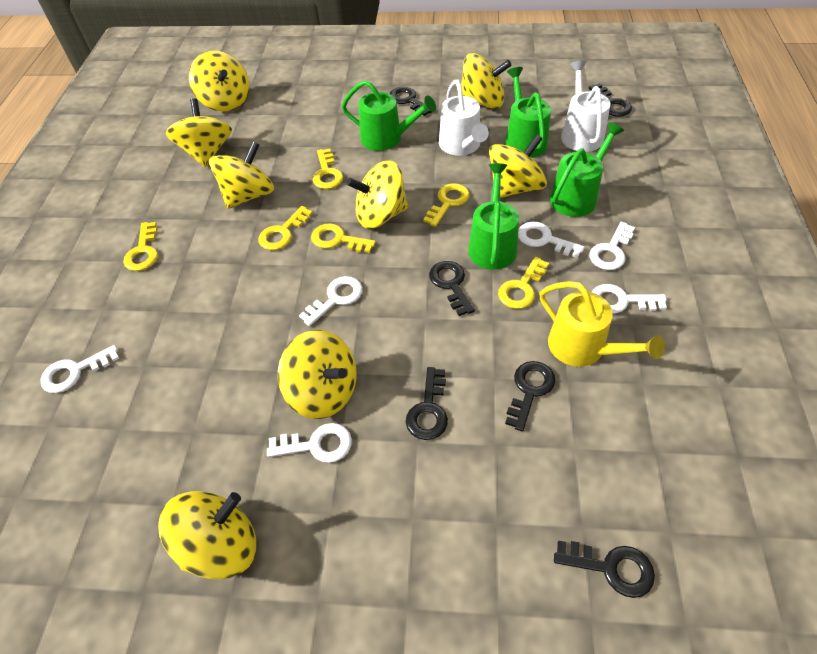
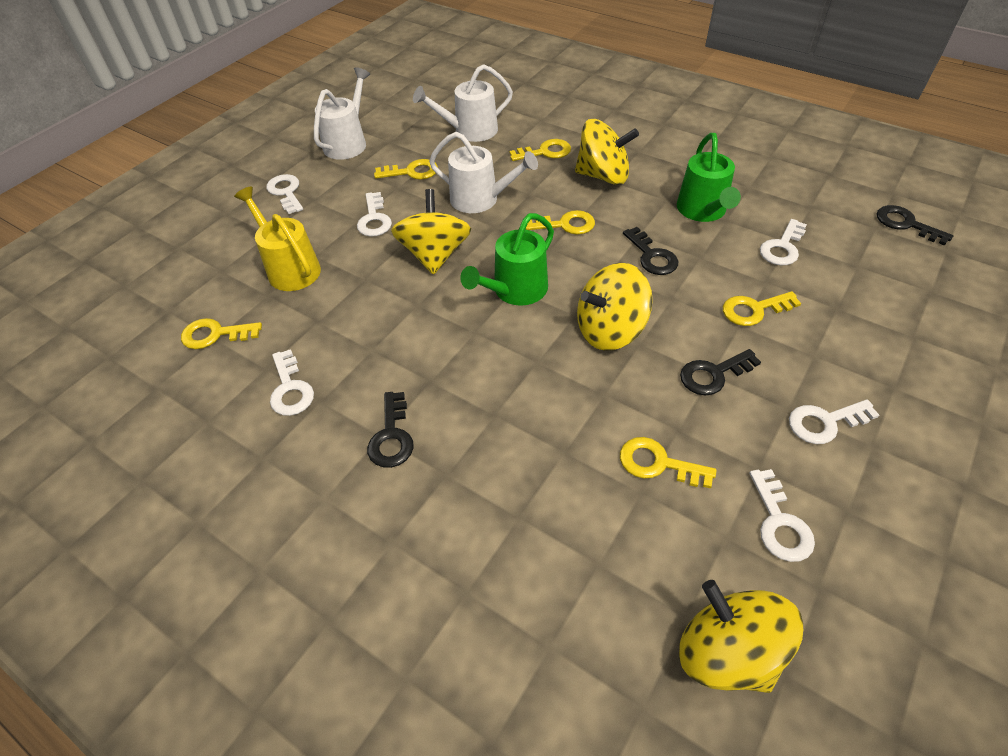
black key: [390,87,432,116] [406,367,448,440] [429,261,475,316] [505,361,556,431] [554,541,655,598] [588,83,632,117] = 6 -> [367,392,414,468] [623,227,678,275] [680,349,761,395] [877,205,953,246] = 4
green watering can: [342,80,436,151] [468,163,519,270] [505,67,551,158] [550,122,624,217] = 4 -> [460,213,554,306] [677,133,741,222] = 2
white watering can: [439,80,489,156] [561,60,611,152] = 2 -> [314,67,370,160] [413,64,513,142] [429,132,538,213] = 3
yellow spinning top: [158,491,256,580] [166,98,232,167] [189,51,249,112] [209,141,274,209] [278,330,357,419] [346,160,408,229] [461,53,512,109] [489,134,547,198] = 8 -> [391,189,471,275] [575,119,639,185] [577,263,653,351] [679,580,803,693] = 4

